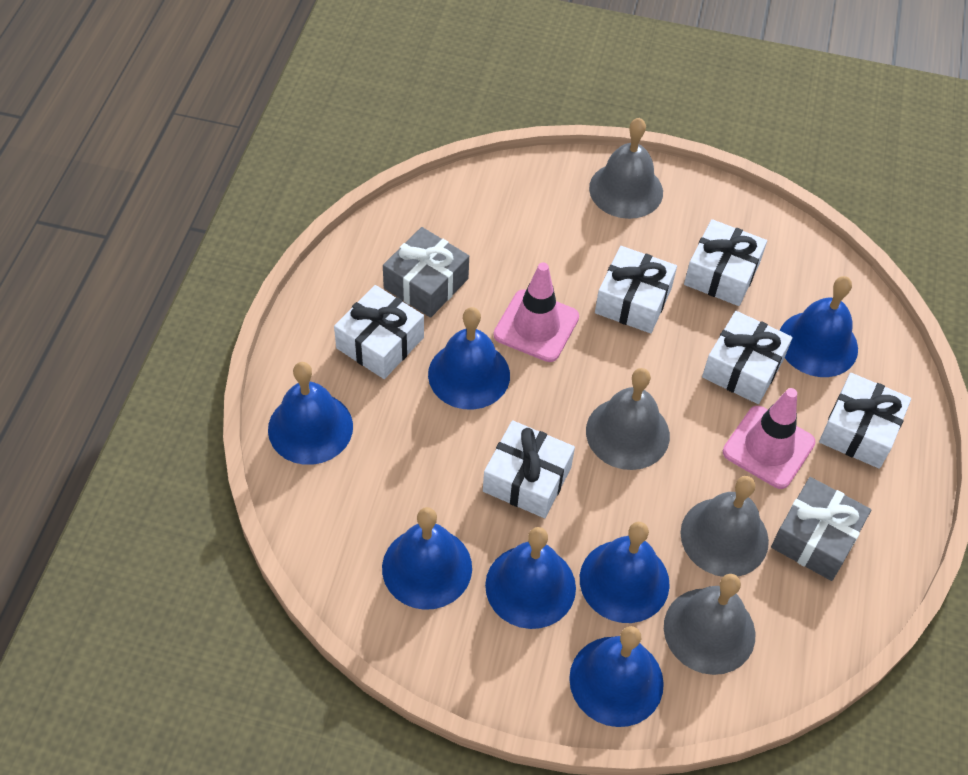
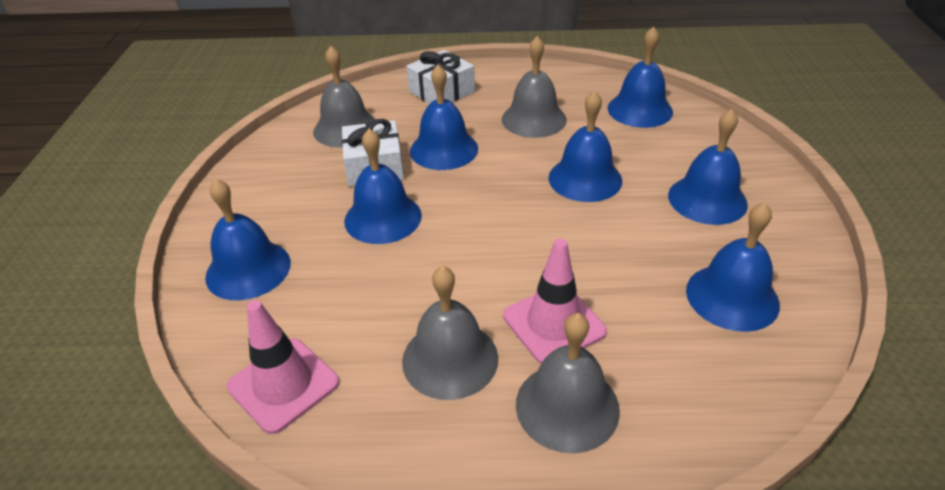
grey gift: [383,227,469,318] [771,477,871,581] = 2 -> none = 0
white gift: [334,285,424,379] [483,420,575,518] [595,246,677,333] [684,219,767,306] [702,311,793,404] [819,373,911,469] = 6 -> [342,119,404,186] [406,50,475,104] = 2

